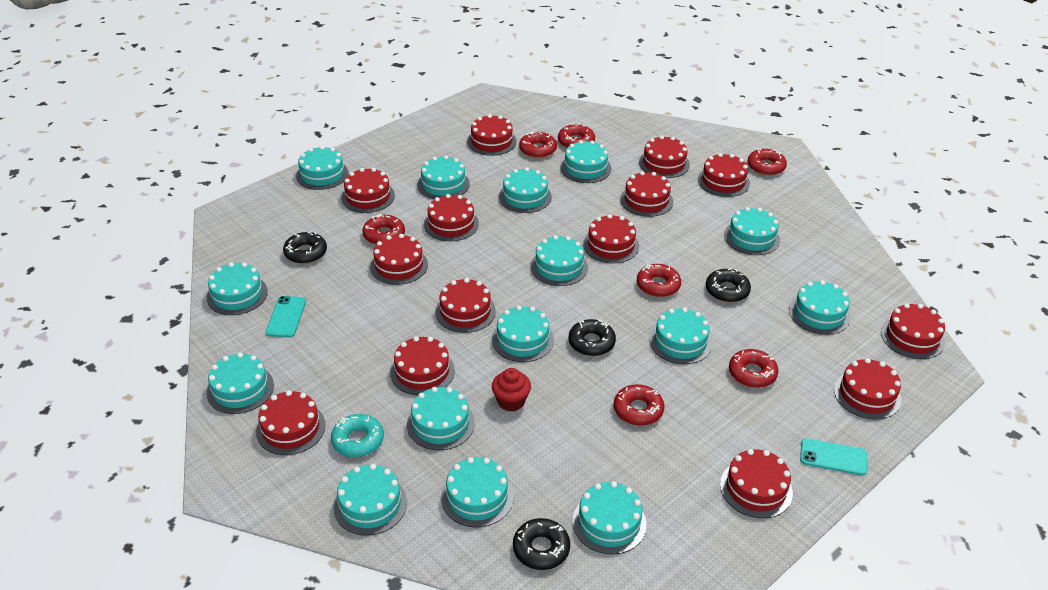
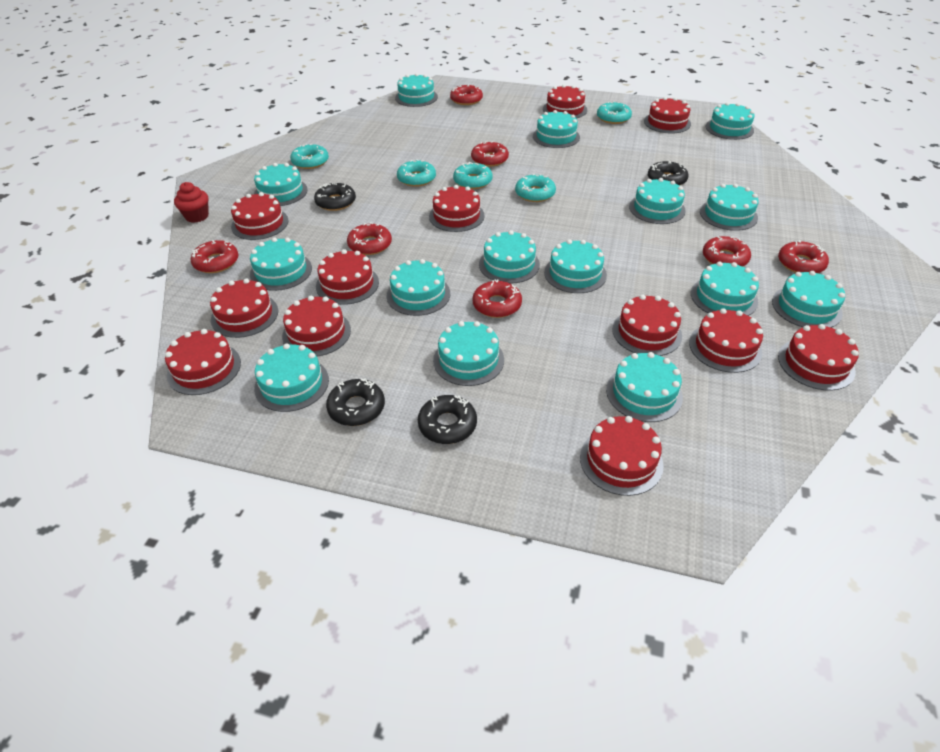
red cake: [256,390,325,455] [341,168,395,213] [370,234,428,285] [390,336,455,395] [424,194,479,241] [435,278,496,333] [467,114,517,156] [583,214,639,263] [620,171,673,217] [639,135,690,178] [698,153,750,197] [720,449,793,518] [834,358,901,420] [881,303,945,359] = 14 -> [165,329,241,395] [210,278,278,338] [231,192,288,240] [282,296,351,356] [316,249,379,305] [429,185,485,232] [543,84,587,118] [580,416,664,496] [612,295,682,356] [644,97,691,133] [689,308,763,373] [778,324,859,391] = 12
turquoise donut: [331,414,384,458] = 1 -> [290,144,329,169] [397,159,436,187] [453,162,493,189] [515,174,556,202] [597,101,632,124] = 5
turquoise phone: [266,296,306,337] [800,438,867,476] = 2 -> none = 0

